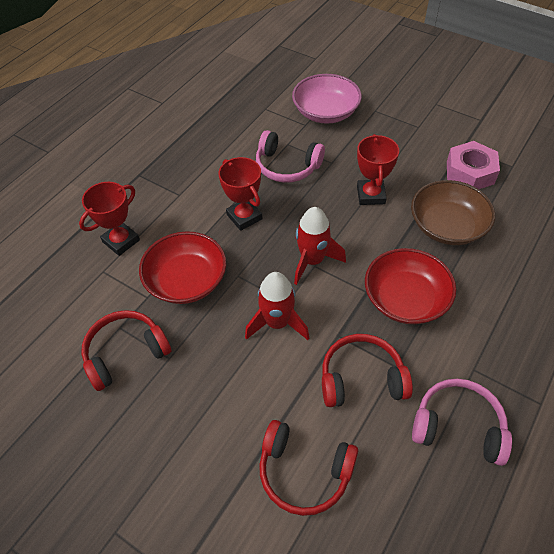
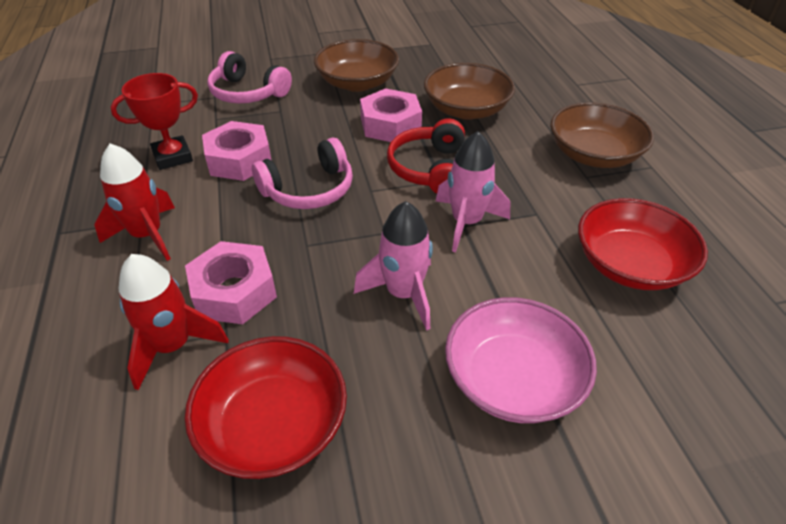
brown bowl: [411,180,495,245] = 1 -> [314,39,399,92] [424,63,515,119] [550,102,654,168] = 3
pink nut: [447,141,500,189] = 1 -> [185,241,277,324] [202,121,271,181] [360,88,422,142] = 3
pink rocket: none = 0 -> [354,201,433,331] [436,131,510,252] = 2
red headphones: [81,310,171,391] [259,420,358,516] [322,334,413,407] = 3 -> [387,118,465,194] = 1
red trophy: [79,182,140,256] [219,157,262,231] [357,134,399,205] = 3 -> [111,73,198,170] = 1

